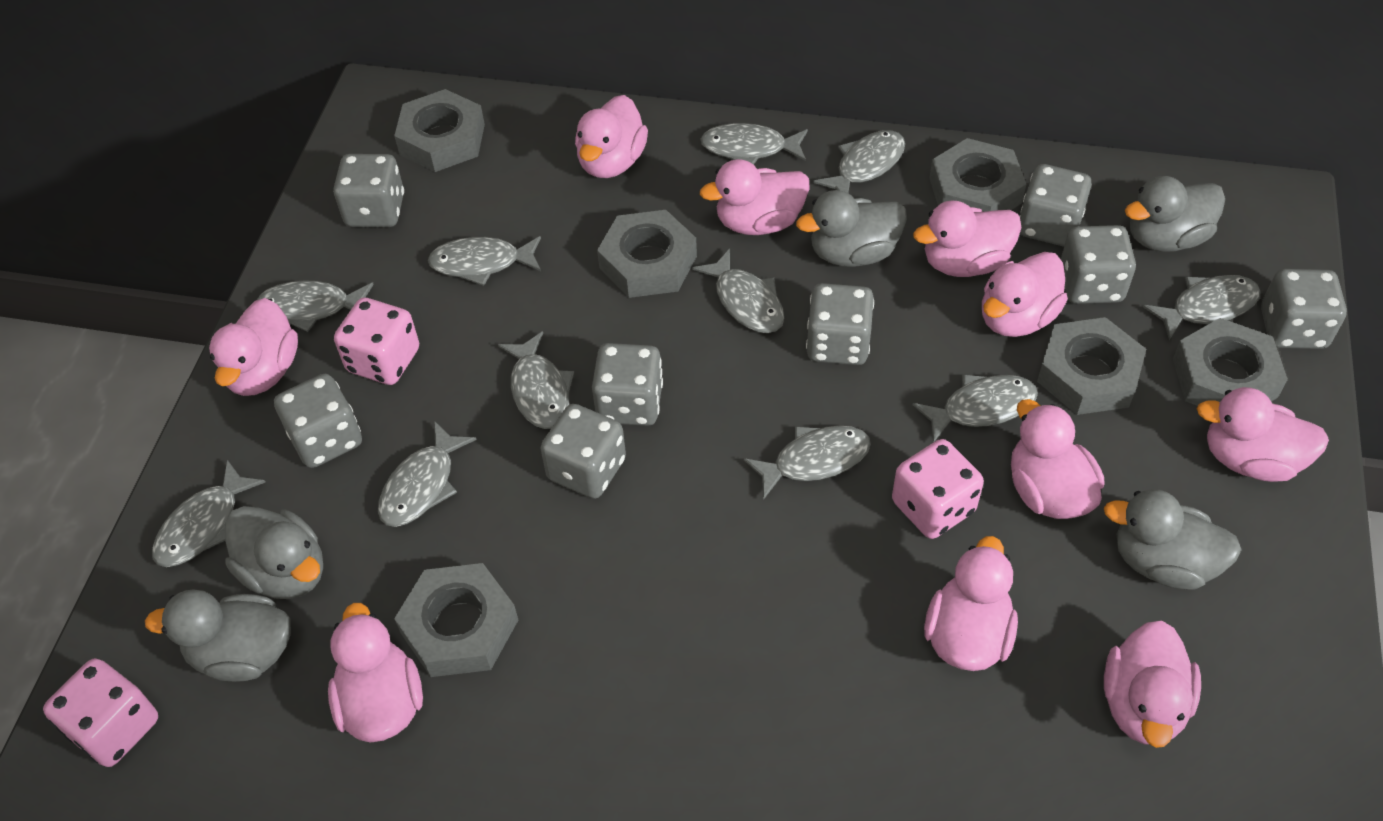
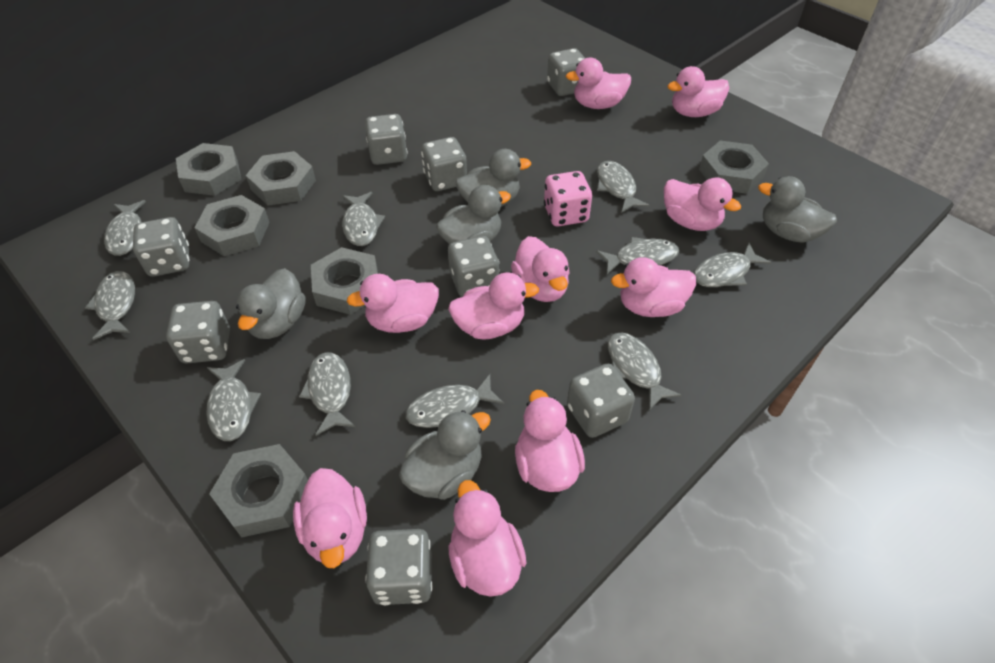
grey fish: [152,460,266,567] [257,280,374,332] [378,421,477,527] [428,236,541,286] [498,332,574,429] [692,249,784,333] [700,123,808,165] [744,426,871,500] [813,130,905,193] [913,374,1038,442] [1143,275,1261,341] = 11 -> [85,271,135,340] [104,200,146,256] [206,359,261,441] [299,352,355,436] [342,192,385,246] [406,374,504,428] [596,237,679,274] [597,161,649,213] [608,332,682,411] [694,243,771,287] = 10
pink dice: [43,658,158,767] [334,297,419,385] [892,439,984,539] = 3 -> [544,171,592,226] = 1

